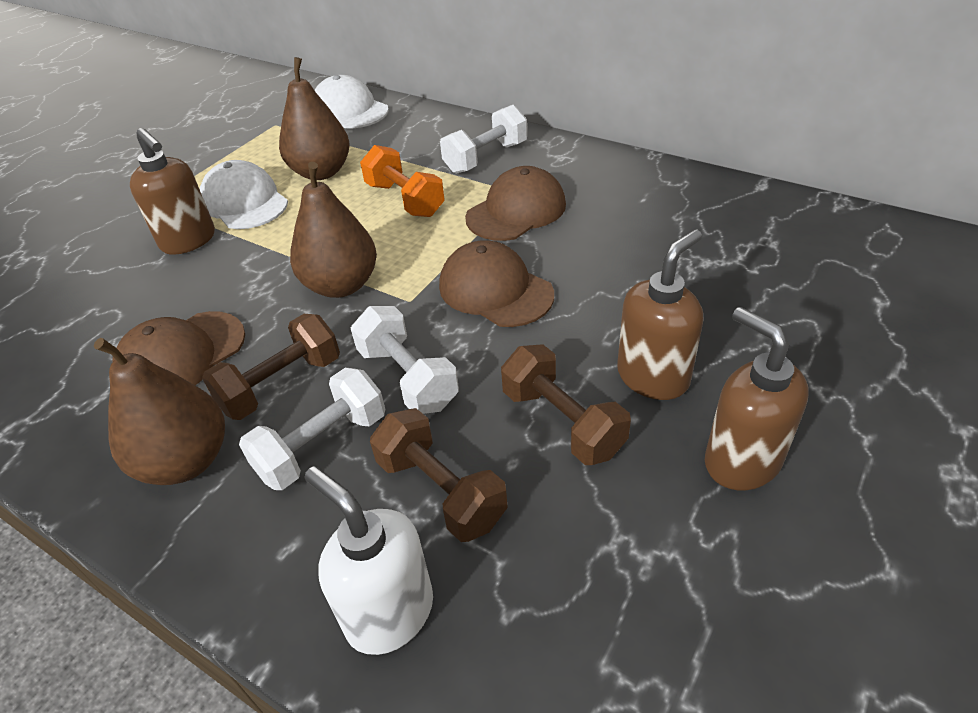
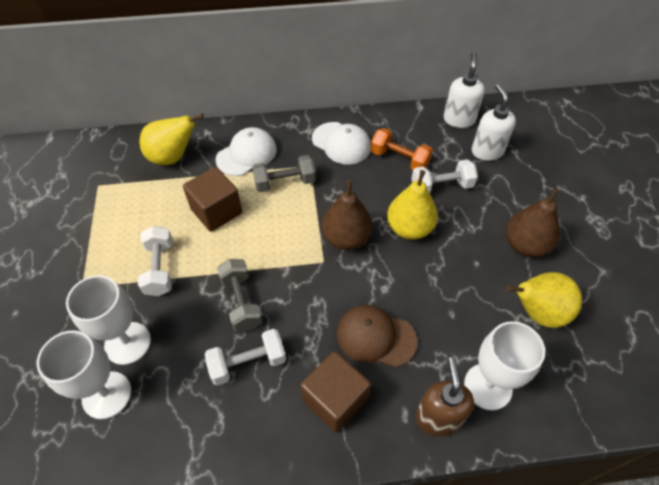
brown cap: [113,311,245,385] [439,240,554,327] [465,166,566,241] = 3 -> [337,305,417,367] = 1
brown cube: none = 0 -> [183,167,242,232] [300,351,371,433] = 2
brown dumbbell: [202,314,340,420] [370,408,508,542] [501,344,631,465] = 3 -> none = 0
brown pear: [94,338,225,485] [279,57,350,180] [290,162,377,298] = 3 -> [322,180,373,250] [506,188,560,257] = 2
brown soap dispenser: [130,128,215,255] [617,229,704,400] [705,307,809,490] = 3 -> [416,357,474,437] = 1
grey dumbbell: none = 0 -> [217,259,263,332] [252,155,316,192] = 2
white goblet: none = 0 -> [37,330,131,419] [66,275,151,365] [464,321,545,410] = 3
white soap dispenser: [304,466,433,655] = 1 -> [444,52,485,128] [472,84,516,161] = 2
yellow pear: none = 0 -> [140,114,204,165] [387,170,438,240] [507,272,582,328] = 3

